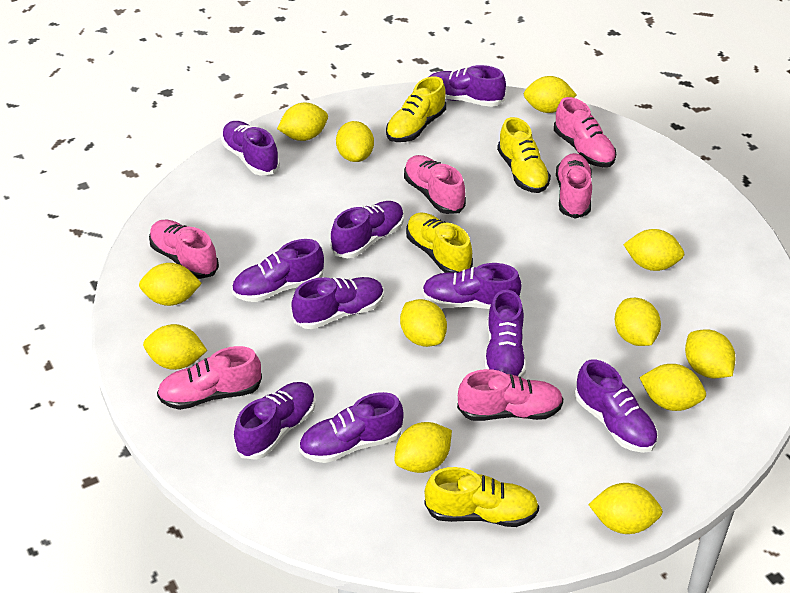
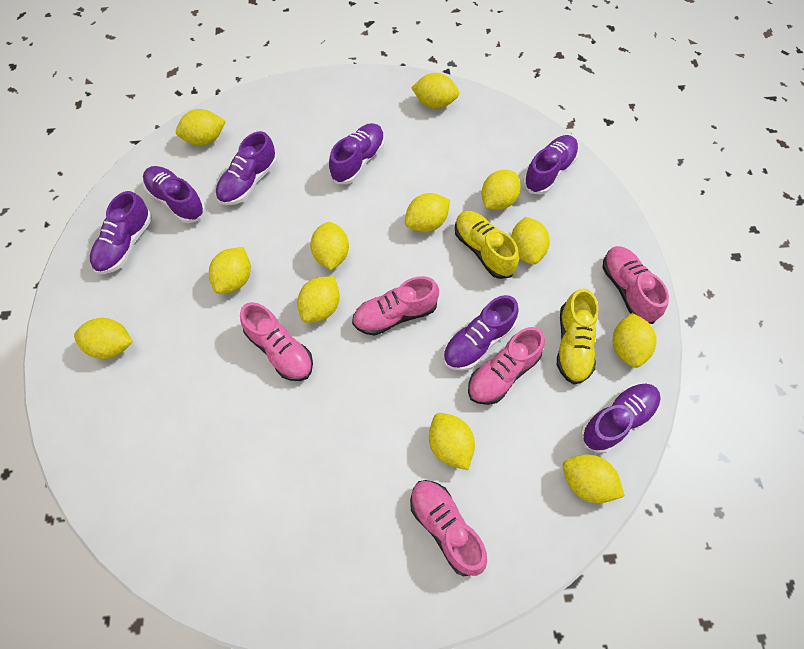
pink shoe: [149,220,219,279] [157,346,262,410] [404,155,466,214] [457,369,564,421] [554,97,616,167] [556,153,592,219] = 6 -> [240,302,313,381] [352,276,439,336] [410,480,487,576] [468,327,545,405] [602,246,669,324] = 5
purple shoe: [221,121,280,176] [232,239,324,302] [234,382,316,460] [291,277,384,329] [299,392,404,463] [330,201,404,258] [422,263,521,309] [429,65,506,107] [485,289,526,378] [575,359,658,453] = 10 -> [90,191,152,274] [143,166,206,223] [216,131,277,205] [329,123,385,184] [443,295,519,371] [523,135,579,195] [581,383,661,453] = 7
yellow shoe: [386,76,446,142] [406,212,473,273] [424,467,539,527] [497,117,551,193] = 4 -> [455,211,519,279] [557,288,599,384] = 2

